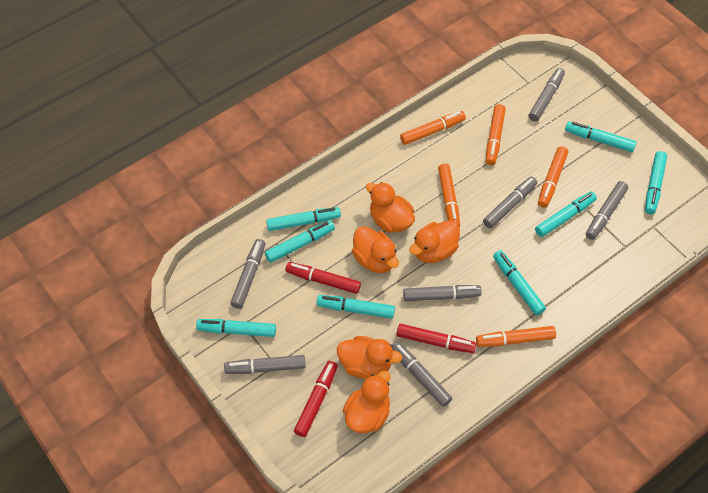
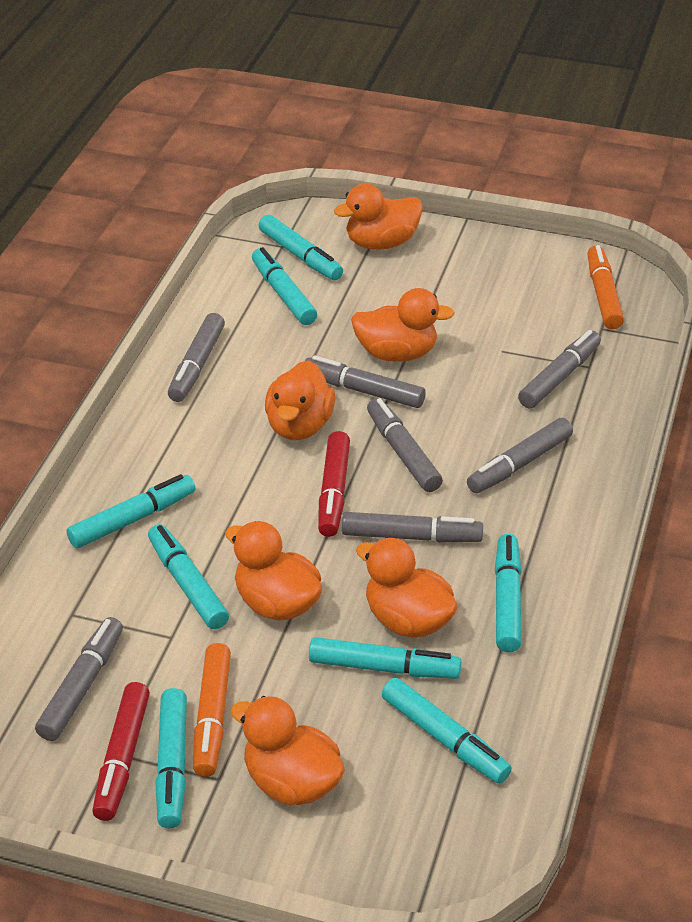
orange duck: [337,336,403,378] [343,371,391,433] [352,226,399,273] [366,182,415,233] [409,220,460,263] = 5 -> [225,521,322,621] [230,696,345,805] [265,360,335,440] [334,183,423,250] [351,288,455,362] [356,538,458,638] = 6
orange marker: [400,111,466,145] [438,163,460,227] [476,326,556,347] [486,104,506,165] [538,146,568,208] = 5 -> [193,643,231,777] [587,245,624,329] = 2
red marker: [286,262,361,294] [294,361,338,437] [397,324,476,353] = 3 -> [92,682,150,821] [318,431,350,537] = 2

